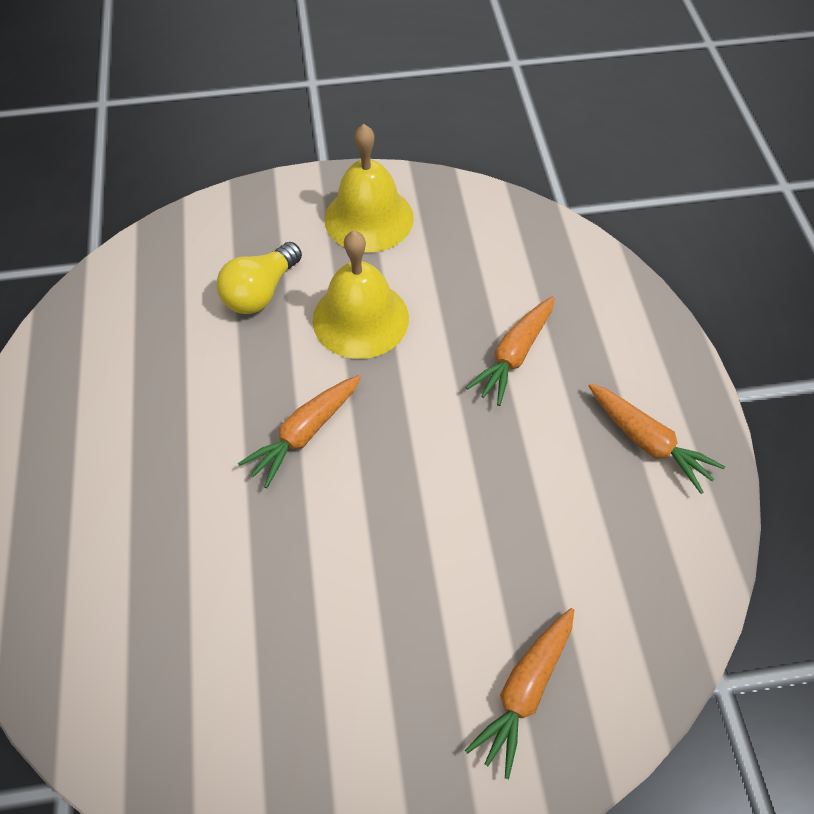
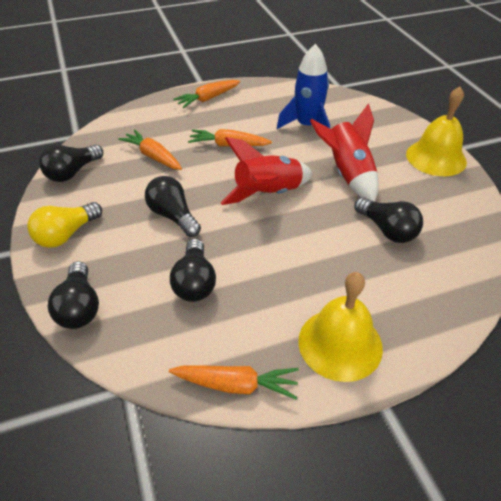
black light bulb: none = 0 -> [39,144,103,182] [48,261,99,329] [145,176,201,237] [170,239,216,302] [354,197,423,243] = 5
blue rocket: none = 0 -> [277,44,330,129] = 1
red rocket: none = 0 -> [221,137,313,205] [310,104,379,202] = 2

